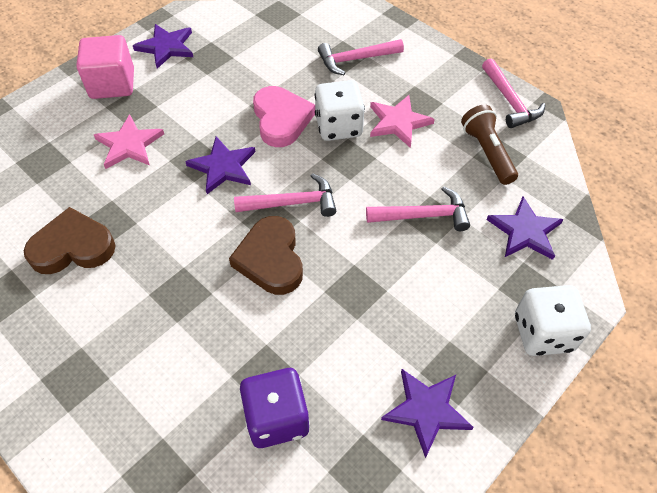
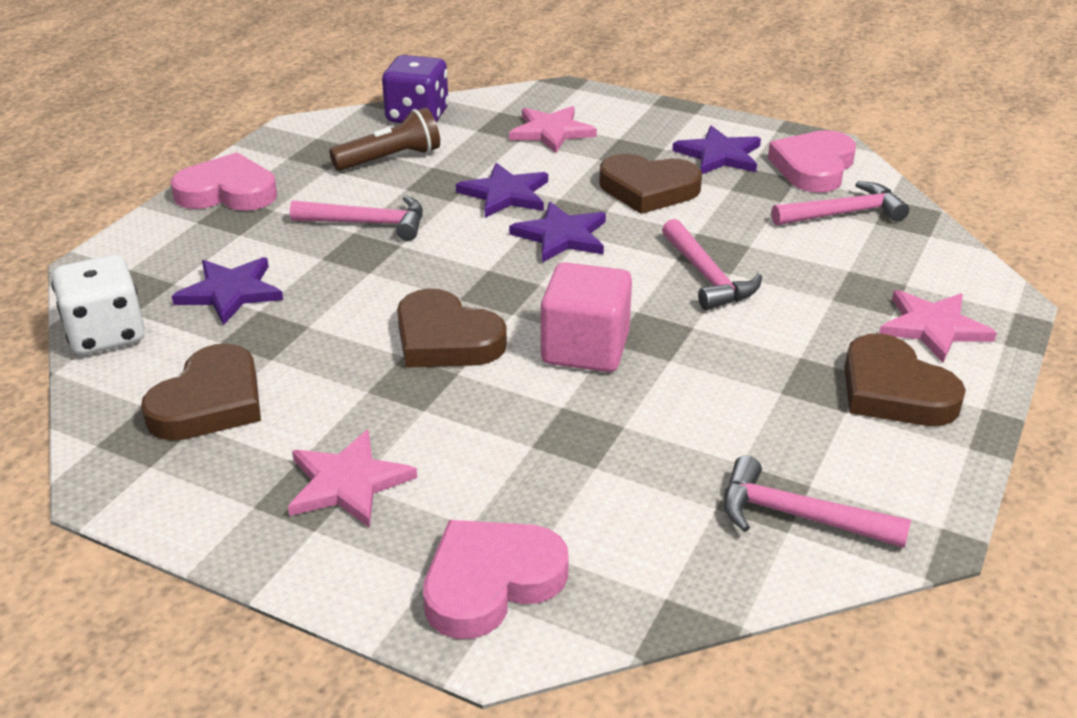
brown heart: [24,207,115,274] [229,216,303,295] = 2 -> [141,344,261,441] [397,288,507,368] [599,154,702,214] [844,334,966,426] = 4
pink heart: [253,86,315,147] = 1 -> [171,152,277,211] [423,520,569,639] [768,130,856,193] = 3
pink star: [94,114,164,169] [370,95,435,148] = 2 -> [288,430,417,528] [509,106,597,153] [879,290,997,363] = 3
white dice: [315,80,365,141] [515,285,591,356] = 2 -> [51,254,145,355] = 1

